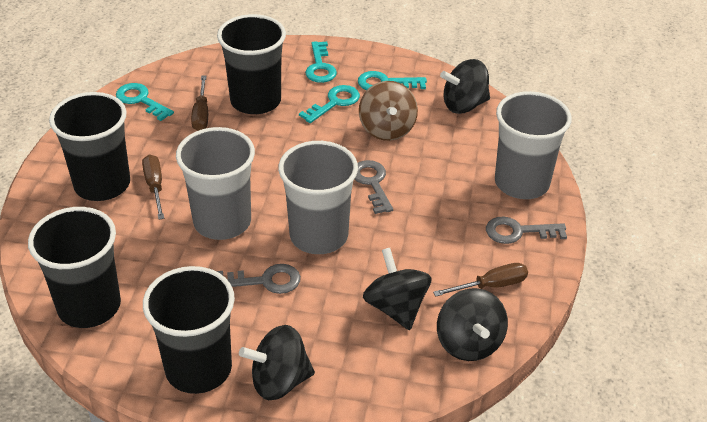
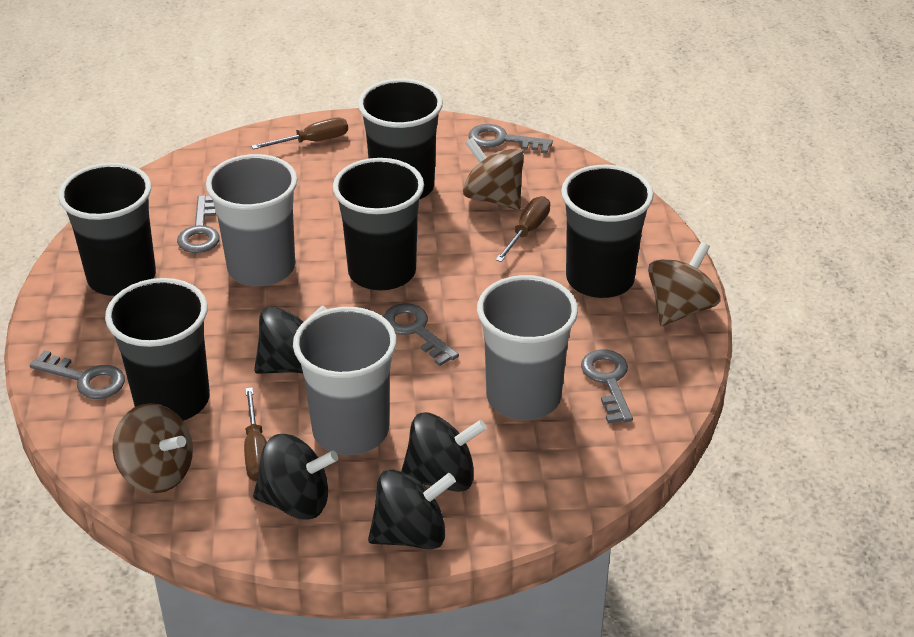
black cup: [28,207,121,328] [49,92,130,201] [143,266,235,394] [217,14,286,114] = 4 -> [58,163,156,296] [105,278,210,421] [333,158,424,290] [358,79,443,200] [561,165,654,298] = 5
brown spinning top: [359,81,418,141] = 1 -> [112,403,193,493] [463,138,524,210] [648,242,720,326] = 3
grey key: [217,264,301,294] [354,160,393,214] [486,217,567,244] = 3 -> [30,350,125,399] [177,195,220,253] [383,303,459,366] [469,124,553,154] [581,349,633,423] = 5
turquoise key: [116,83,174,121] [299,85,360,123] [305,41,337,83] [358,71,427,90] = 4 -> none = 0

